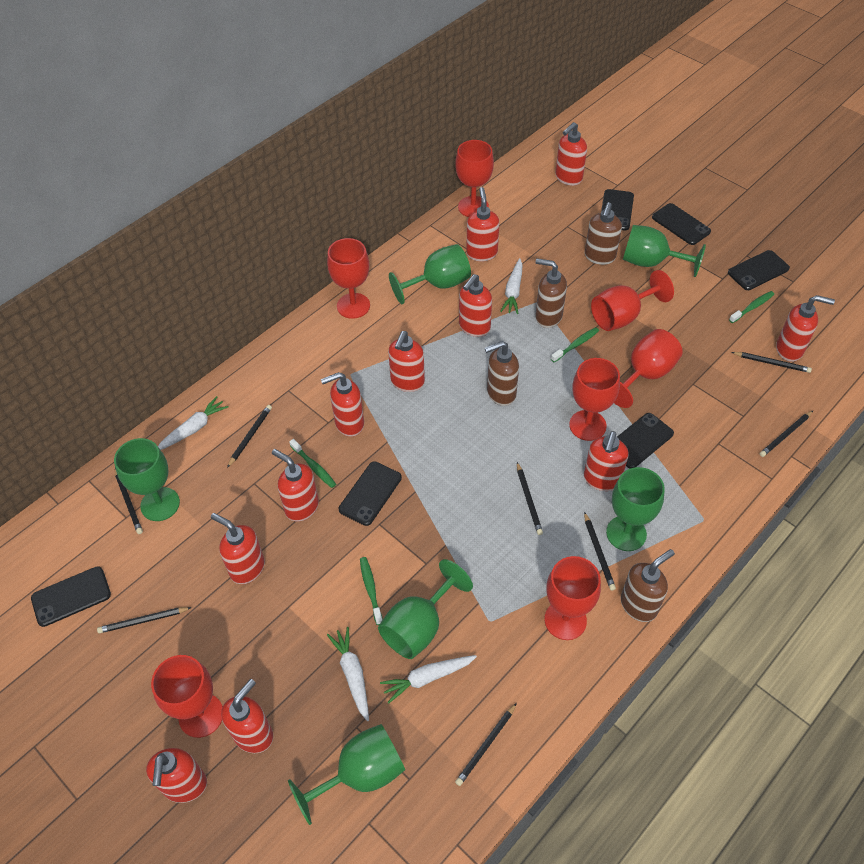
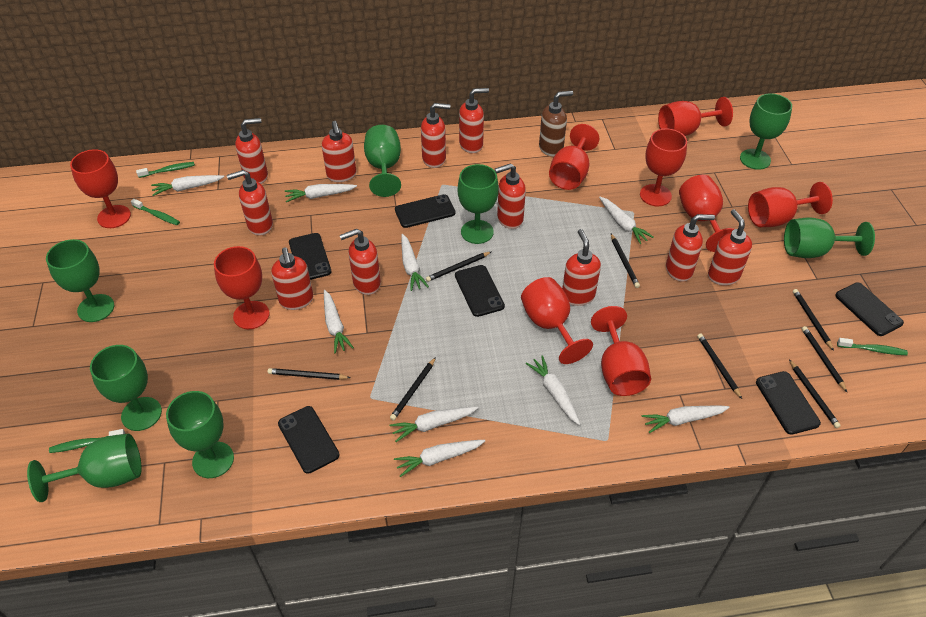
brown soap dispenser: [484,341,519,406] [535,258,567,328] [585,202,622,265] [621,549,675,622] = 4 -> [539,91,573,157] = 1
green goblet: [114,438,180,521] [288,724,405,825] [378,559,473,659] [389,244,471,304] [606,467,665,551] [623,225,706,277] = 6 -> [27,433,142,502] [46,239,114,322] [90,345,162,431] [166,391,234,478] [364,125,401,197] [458,164,499,244] [740,93,792,170] [784,218,875,258] = 8
red goblet: [151,655,223,738] [327,238,370,319] [455,140,494,217] [544,556,601,640] [569,358,620,441] [591,270,674,331] [614,329,683,408] = 7 -> [70,149,131,228] [214,246,270,329] [521,277,593,364] [549,124,599,190] [591,306,651,396] [640,129,687,206] [658,97,733,136] [679,175,734,252] [748,182,833,227] = 9
white carrot: [158,396,229,450] [327,627,369,721] [380,655,477,704] [500,258,523,314] = 4 -> [151,175,224,196] [284,184,357,202] [324,290,354,354] [390,406,478,442] [394,440,485,477] [401,234,429,291] [526,356,580,425] [599,197,654,244] [642,406,730,433] = 9

